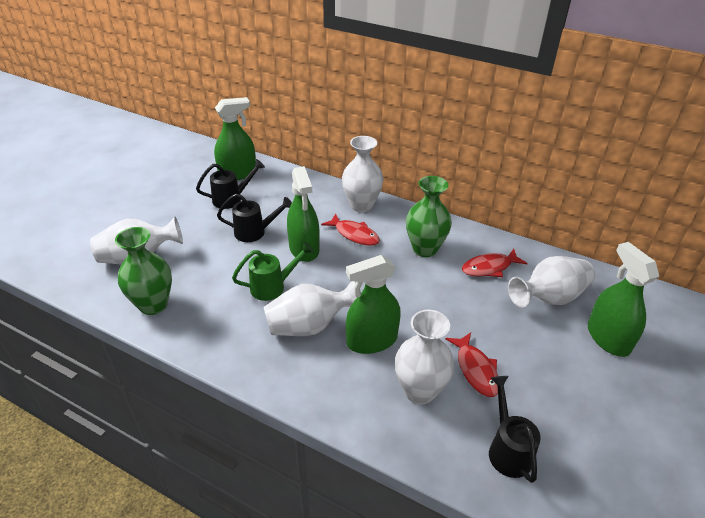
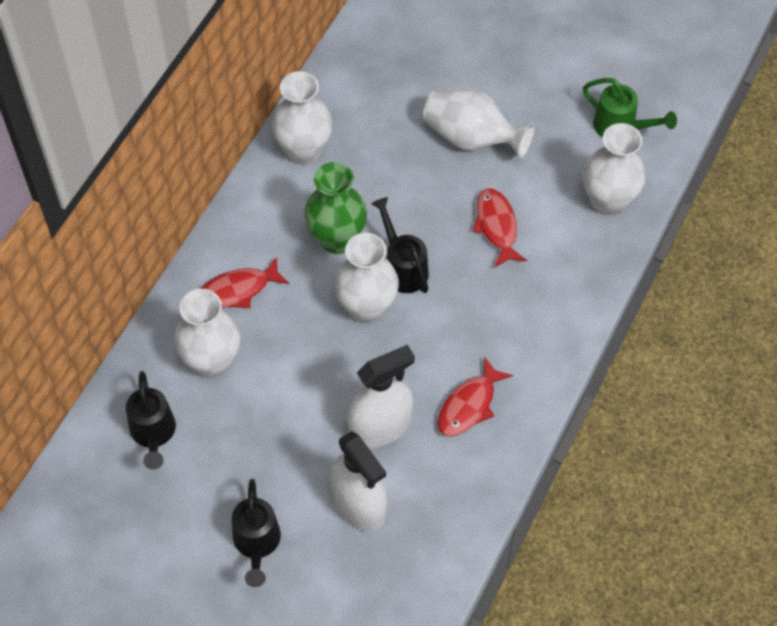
green spray bottle: [214,97,256,180] [287,166,320,262] [346,255,401,354] [588,242,659,357] = 4 -> none = 0
green vase: [115,227,172,315] [406,176,452,257] = 2 -> [304,162,367,254] = 1
white spray bottle: none = 0 -> [330,431,387,532] [347,345,415,448] = 2

